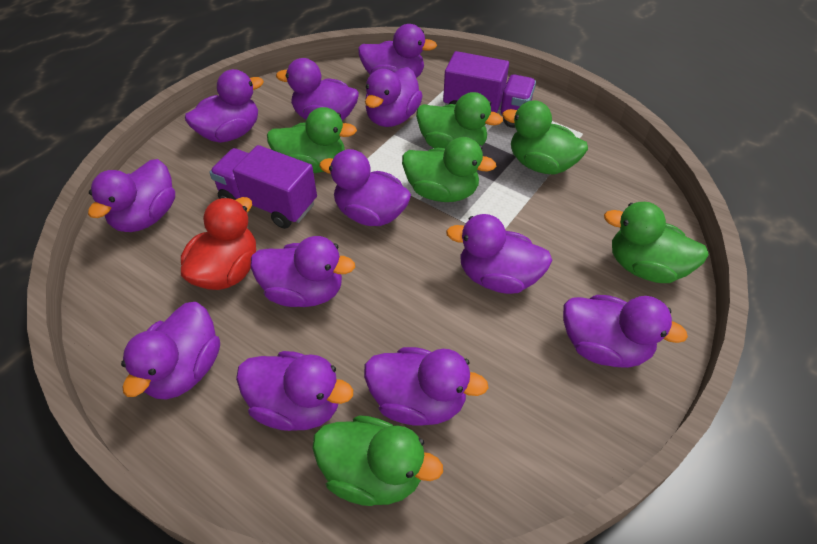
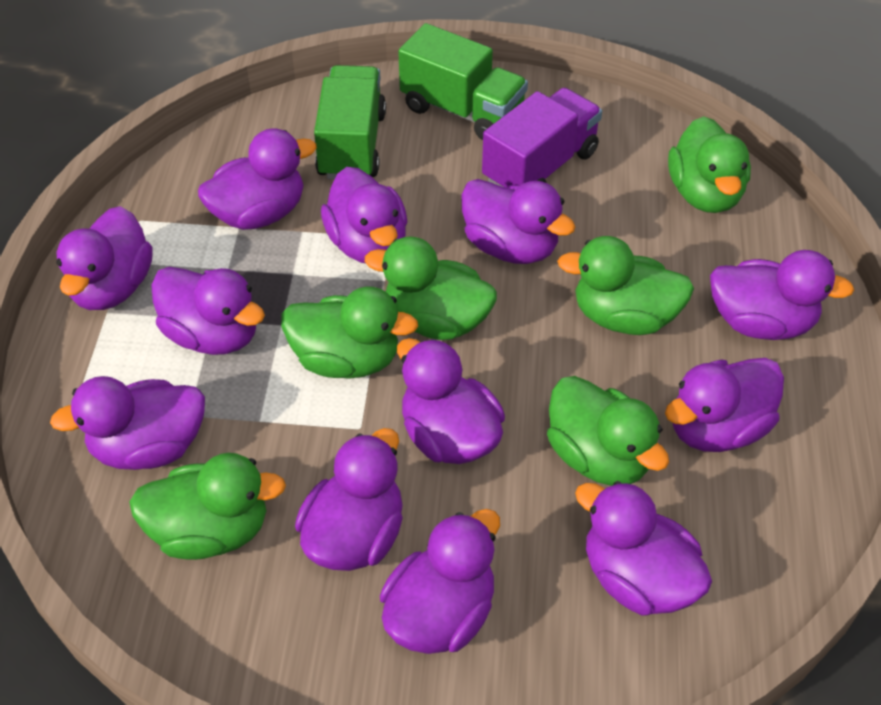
green truck: none = 0 -> [314,65,386,179] [398,23,528,140] = 2
purple truck: [209,145,317,229] [443,51,536,128] = 2 -> [482,88,602,188] = 1
red duck: [181,197,256,290] = 1 -> none = 0

